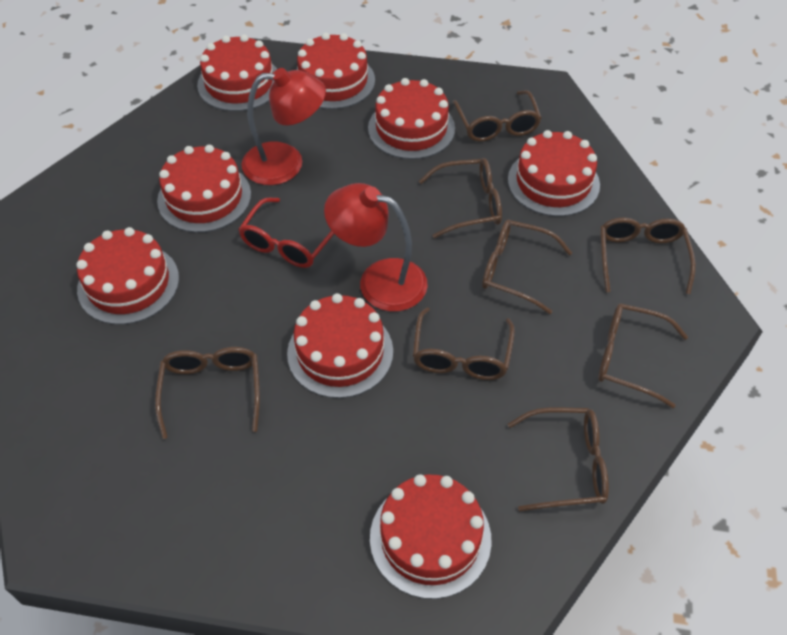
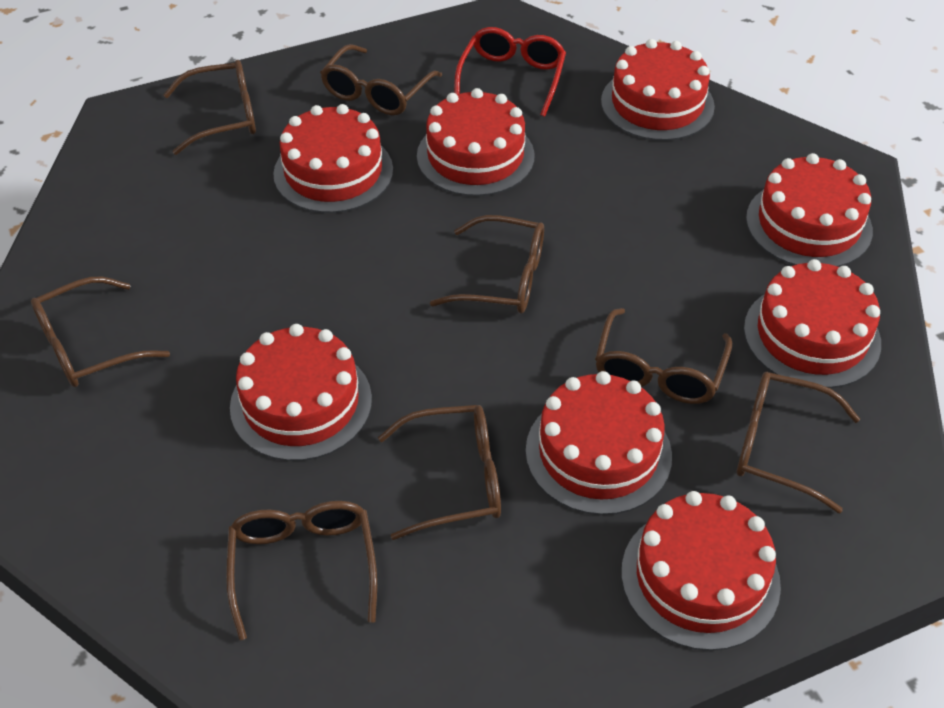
red lamp: [242,68,326,185] [324,183,428,312] = 2 -> none = 0

